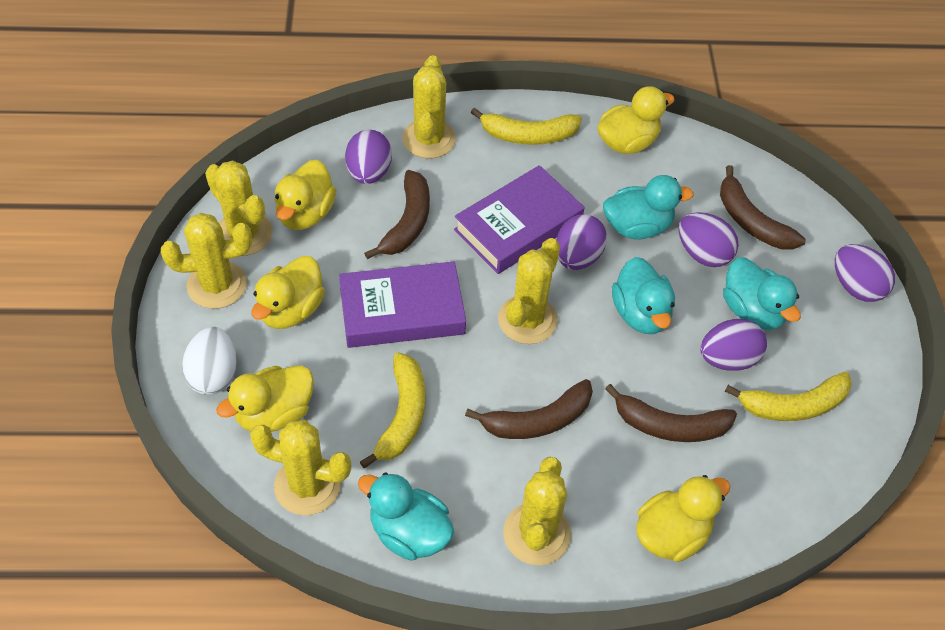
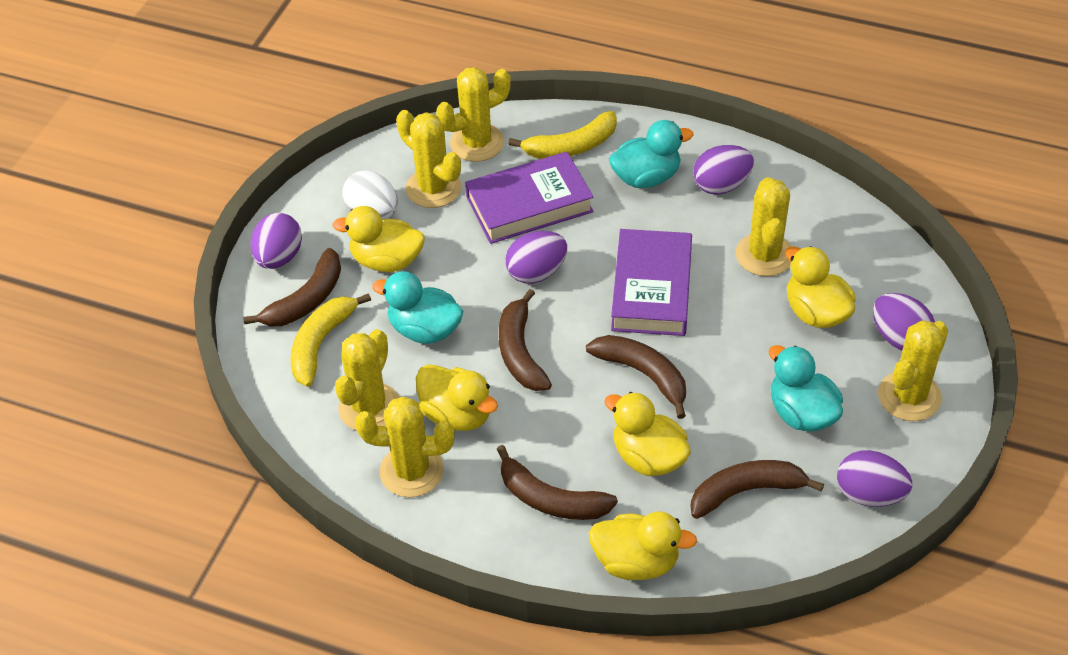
brown banana: [364,170,430,259] [465,379,593,439] [605,384,737,442] [720,165,806,249] = 4 -> [243,248,341,326] [497,445,618,520] [499,289,552,391] [586,335,686,419] [691,460,824,519] = 5
turquoise duck: [358,472,454,561] [603,175,694,240] [612,257,675,334] [723,257,801,330] = 4 -> [372,271,463,344] [609,120,694,188] [769,345,843,432] = 3
yellow banana: [360,353,425,468] [471,108,582,145] [725,372,852,421] = 3 -> [291,293,371,387] [508,111,617,159] = 2

